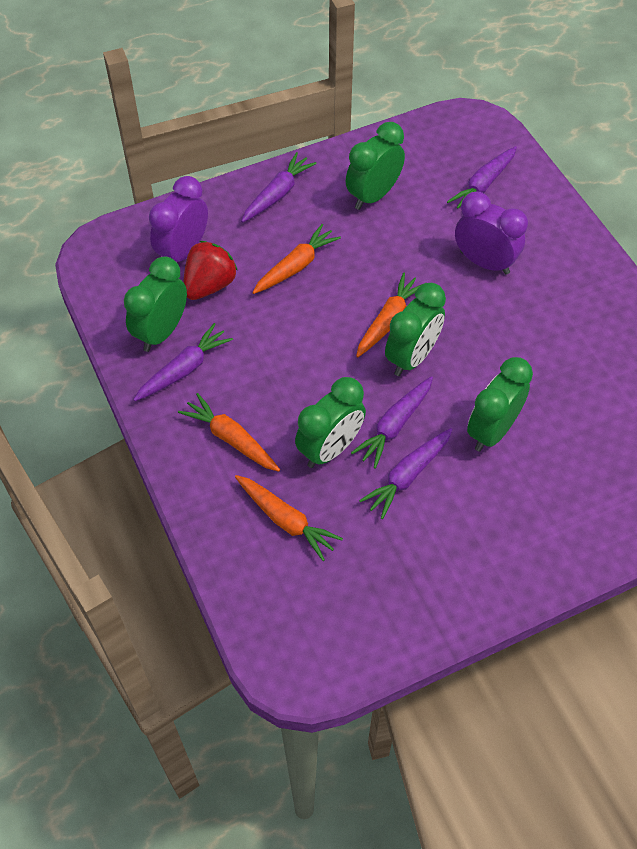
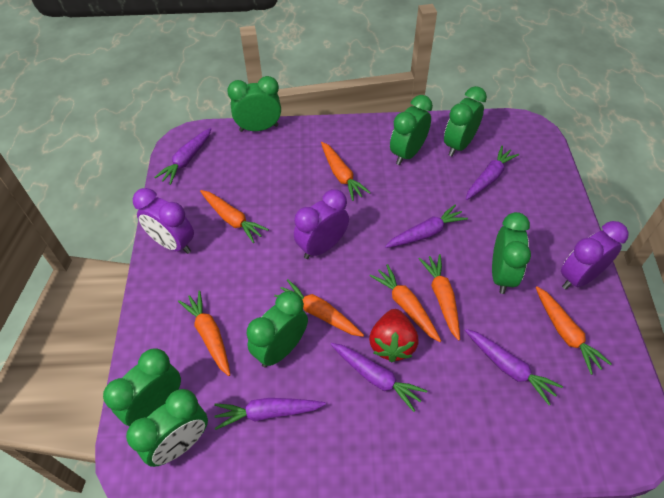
green clock: [124,256,187,352] [295,377,366,468] [346,122,405,210] [385,283,446,376] [467,357,533,452] = 5 -> [103,348,181,426] [126,389,208,467] [227,76,281,132] [247,291,308,368] [390,95,433,165] [444,86,487,156] [492,212,531,294] = 7
orange carrot: [178,393,280,472] [235,475,343,561] [252,224,341,294] [356,272,422,357] = 4 -> [178,290,230,376] [200,190,269,243] [274,279,364,337] [321,142,371,201] [370,264,441,342] [419,254,460,341] [536,286,611,375] = 7
purple carrot: [133,323,233,401] [241,152,317,223] [351,376,433,469] [359,428,452,519] [447,146,517,209] = 5 -> [154,128,211,185] [214,398,326,430] [331,343,427,412] [385,204,468,248] [465,329,563,405] [466,146,519,200] = 6
purple clock: [149,176,208,262] [455,191,528,275] = 2 -> [133,188,194,254] [294,189,349,259] [561,221,629,289] = 3

